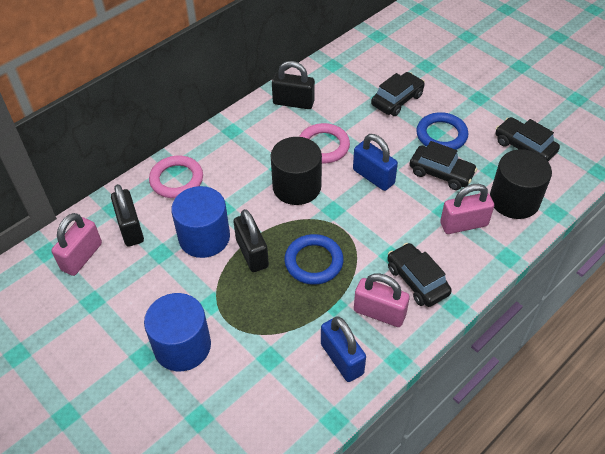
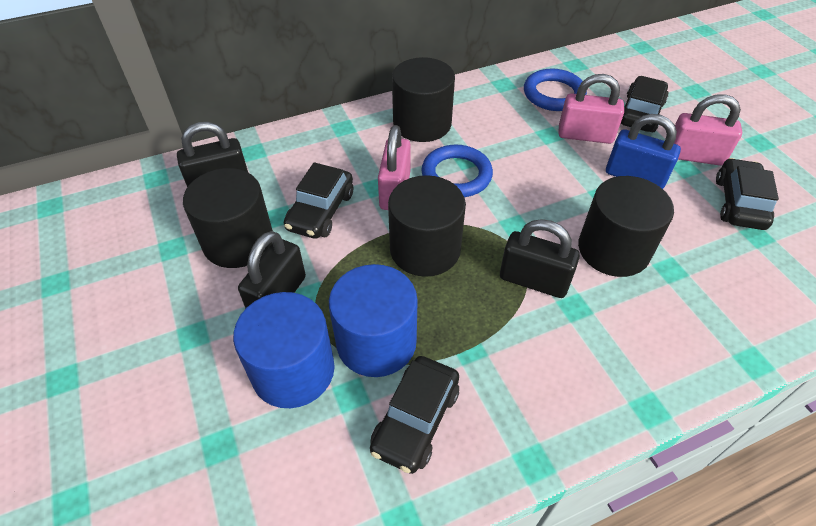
black cylinder: [270,137,322,205] [490,149,552,219] = 2 -> [183,168,273,268] [388,175,466,277] [392,57,455,142] [578,176,674,277] = 4
blue padlock: [321,317,366,382] [353,134,398,191] = 2 -> [606,114,681,189] = 1
pink ring: [149,156,203,198] [299,123,350,163] = 2 -> none = 0

